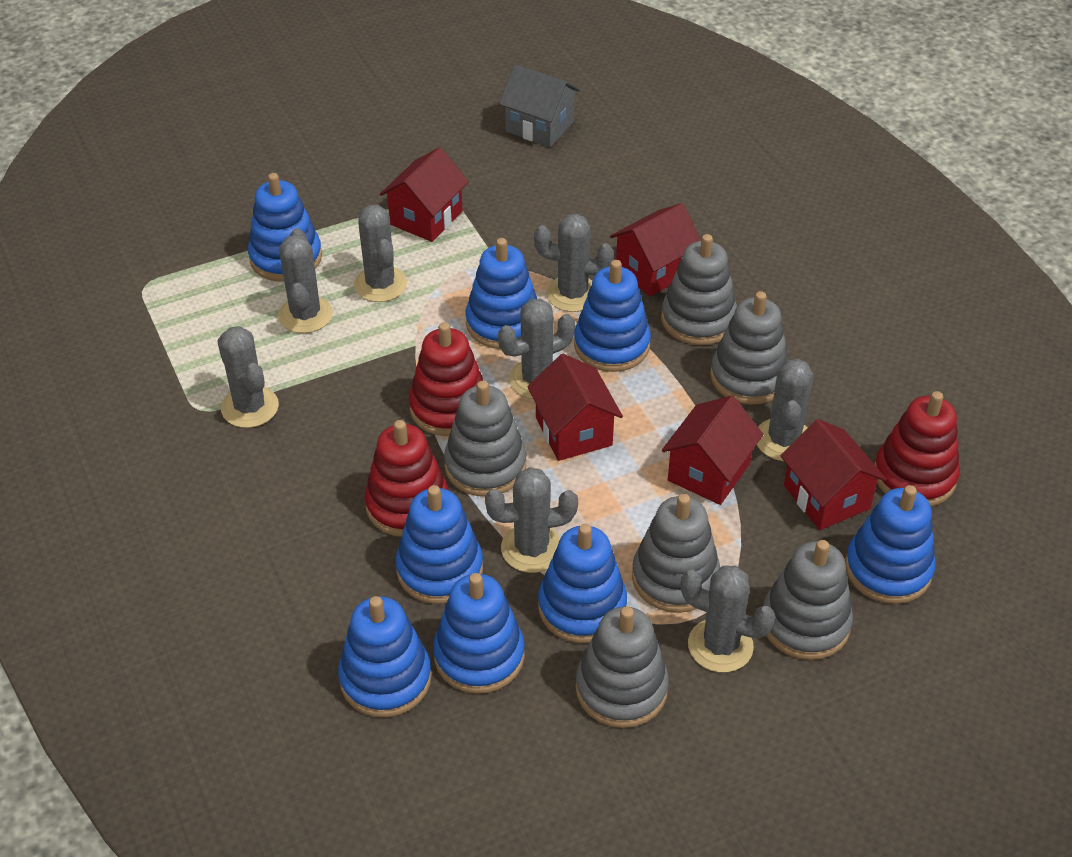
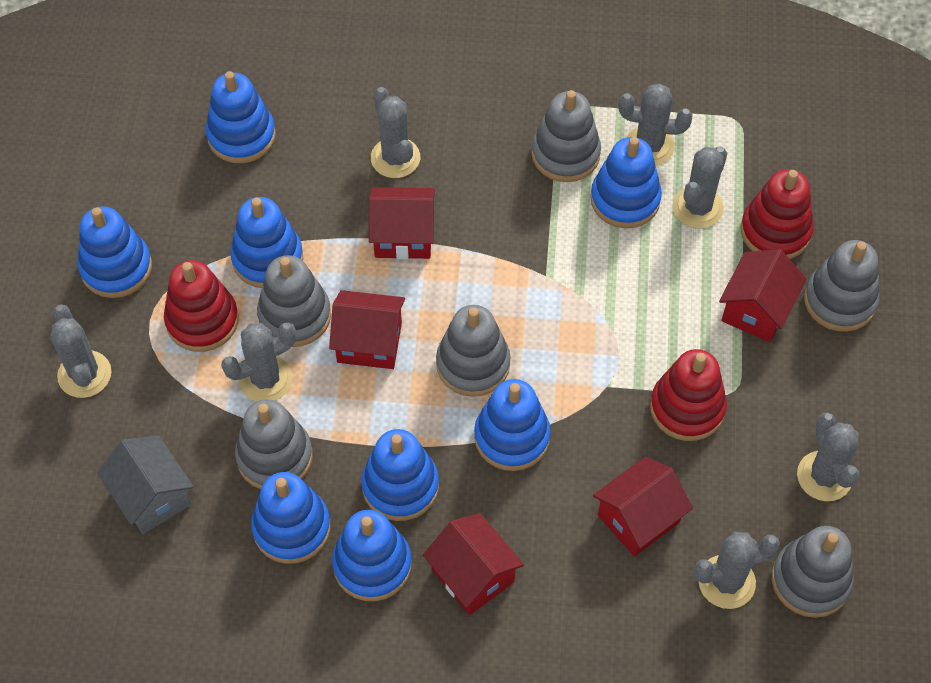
grey cactus: [217,326,279,428] [278,228,333,333] [354,205,407,302] [485,467,578,573] [498,298,575,399] [534,214,614,312] [681,565,775,673] [757,359,813,461] = 8 -> [50,304,112,398] [221,322,296,402] [371,87,420,178] [619,83,693,166] [673,147,727,229] [694,532,780,609] [797,413,859,501] = 7

